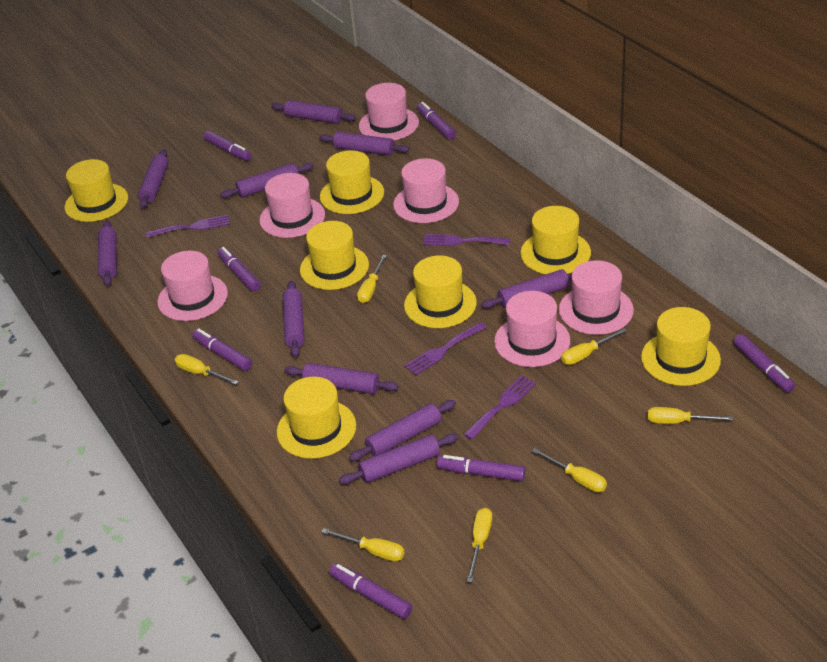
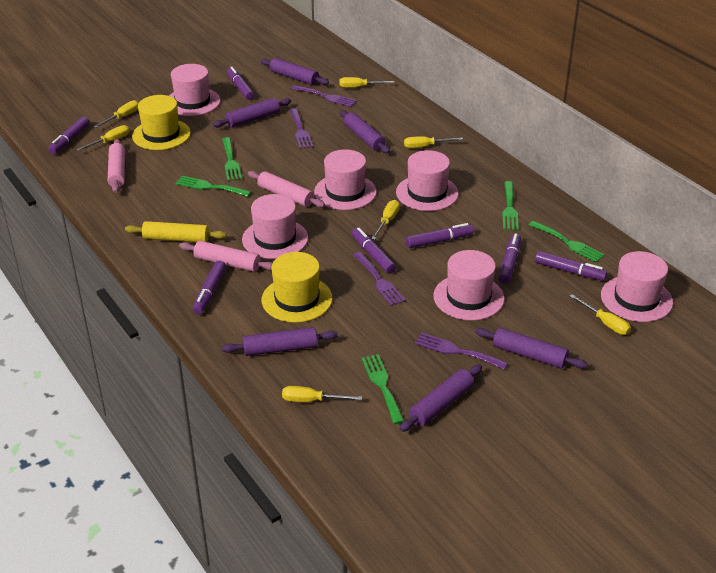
green fork: none = 0 -> [175,176,251,197] [222,137,242,181] [362,354,404,424] [502,181,519,230] [529,221,605,263] = 5
pink rolling pin: none = 0 -> [108,139,125,193] [179,241,272,272] [248,171,325,208] = 3
purple rolling pin: [98,220,117,286] [138,149,169,209] [220,163,314,198] [271,100,356,124] [283,281,305,357] [284,363,398,394] [319,132,409,156] [339,434,458,484] [349,400,456,461] [481,269,573,308] = 10 -> [213,98,291,128] [222,327,338,356] [260,58,329,85] [340,110,390,154] [399,364,482,432] [475,328,588,369] = 6
yellow hat: [64,159,128,222] [277,377,356,459] [300,221,369,290] [320,150,384,214] [404,255,477,328] [520,206,591,274] [641,307,721,386] = 7 -> [132,95,191,150] [262,252,333,323] = 2
yellow rolling pin: none = 0 -> [125,221,226,242] = 1

